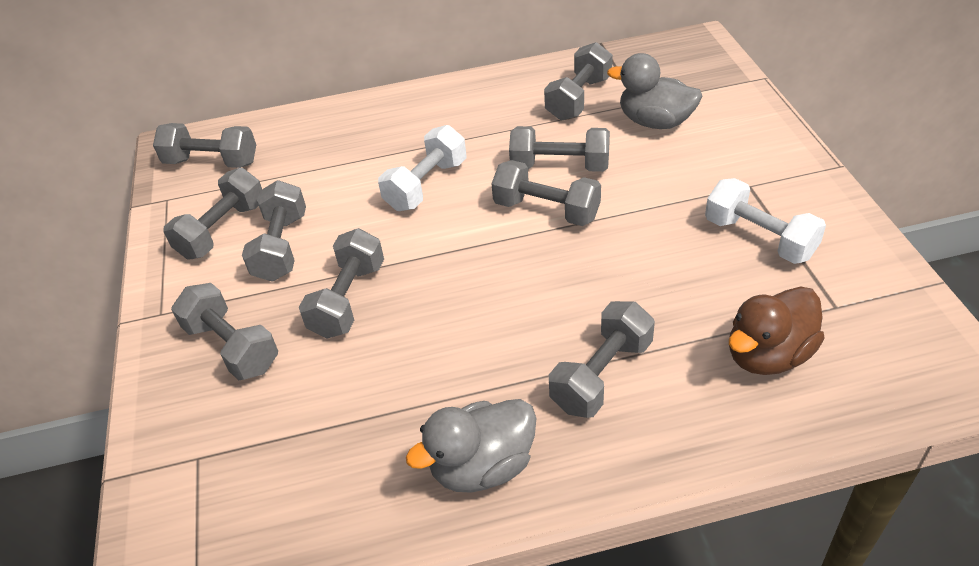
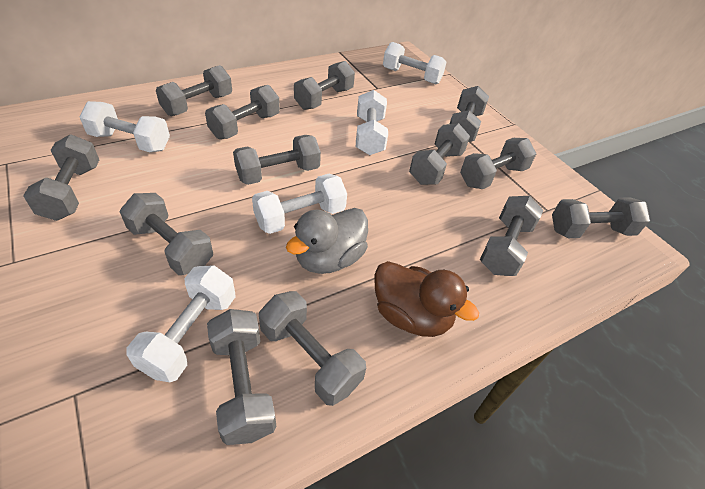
grey duck: [406,399,536,493] [607,53,702,129] = 2 -> [286,208,368,274] = 1
grey dumbbell: [153,123,256,168] [163,168,262,260] [171,283,278,380] [242,180,306,282] [299,228,384,339] [491,160,601,226] [509,126,610,172] [544,42,613,121] [549,301,655,418] = 9 -> [23,135,99,221] [119,193,213,275] [156,65,232,116] [205,85,280,139] [207,309,276,445] [233,135,321,185] [259,291,366,406] [294,61,355,110] [409,123,470,185] [450,86,489,142] [460,138,536,189] [480,196,543,276] [552,197,650,238] = 13
white dumbbell: [378,125,467,211] [705,178,826,264] = 2 -> [80,101,170,152] [126,265,236,382] [252,174,347,234] [356,90,388,155] [383,42,447,84] = 5

